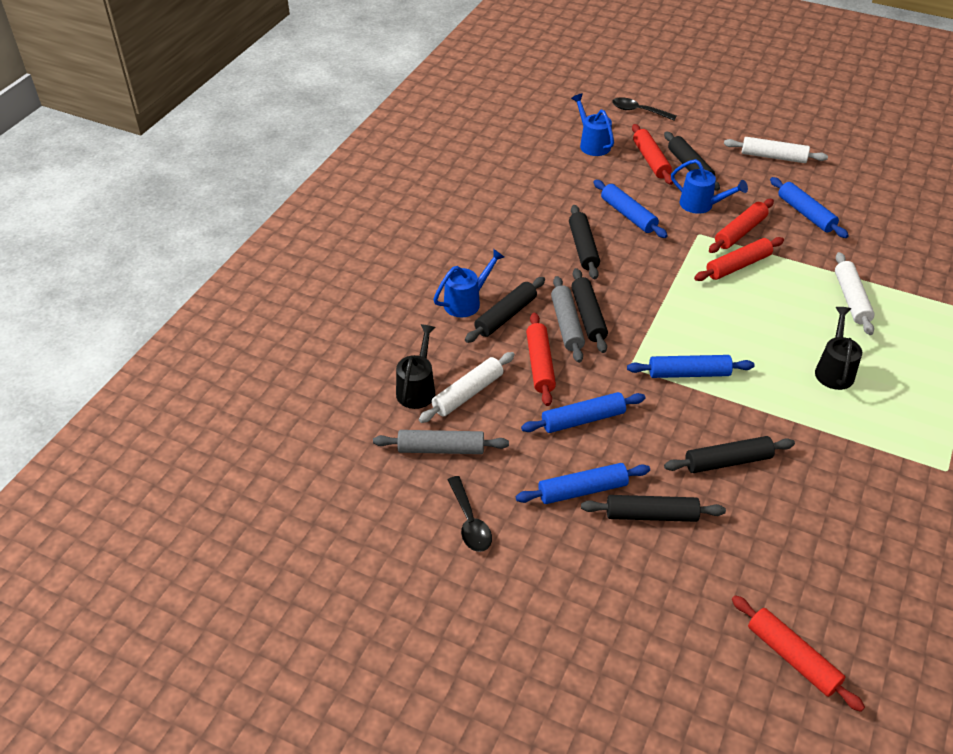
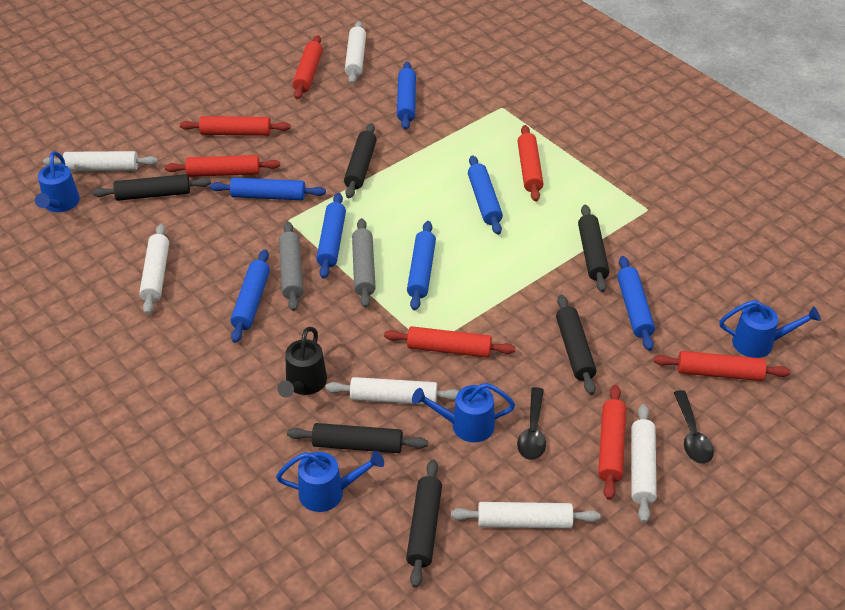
black watering can: [396,324,436,409] [815,307,862,390] = 2 -> [277,327,327,398] = 1
blue rolling pin: [516,463,650,504] [521,392,645,433] [593,180,668,238] [627,355,754,378] [770,177,849,238] = 5 -> [210,178,326,200] [230,249,270,343] [316,193,346,279] [397,62,416,130] [407,221,436,310] [468,155,503,235] [617,256,655,351] = 7
blue watering can: [434,249,504,317] [571,93,614,156] [671,159,748,214] = 3 -> [35,151,80,212] [276,451,384,512] [412,383,515,442] [720,300,821,358] = 4
red rolling pin: [526,313,556,406] [632,124,673,185] [694,237,784,281] [709,199,774,253] [732,595,865,712] = 5 -> [165,155,280,177] [180,116,291,136] [293,35,323,99] [384,326,515,358] [518,125,543,202] [598,385,626,500] [654,351,791,381] = 7
white rolling pin: [419,352,515,423] [724,137,828,163] [835,252,875,335] = 3 -> [43,151,158,171] [139,224,169,314] [325,377,459,405] [345,21,366,84] [451,502,600,529] [632,404,657,523] = 6

